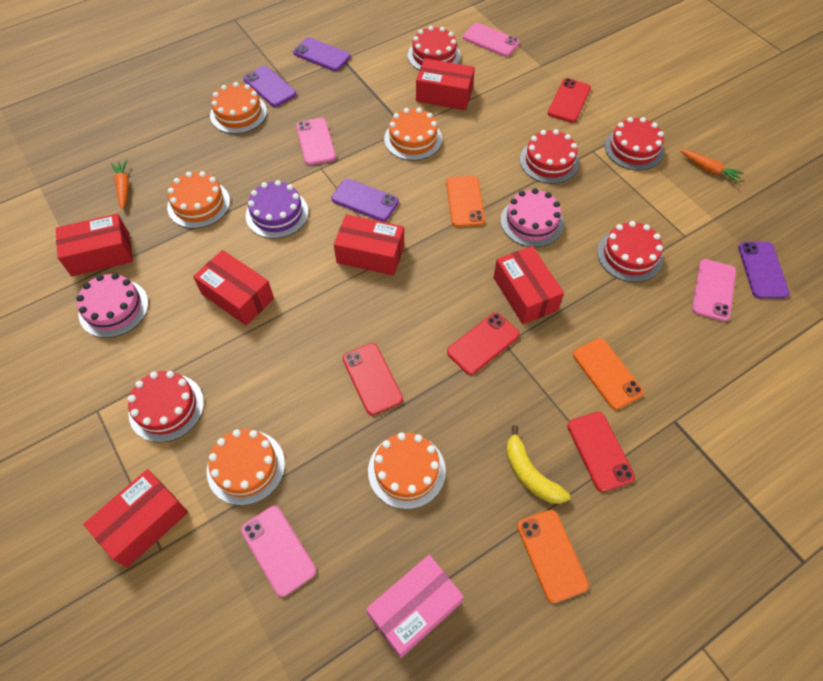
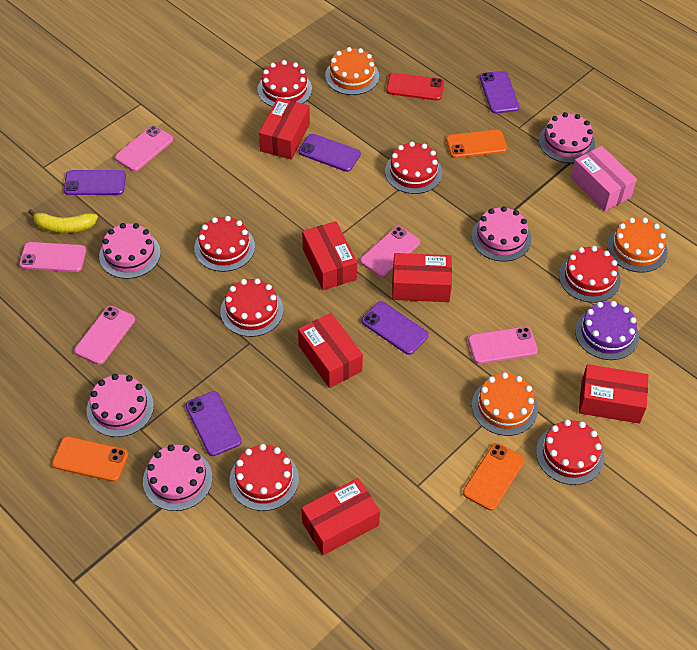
orange cake: [167,171,230,229] [207,429,285,506] [210,82,267,134] [368,432,446,509] [384,108,442,161] = 5 -> [325,47,379,95] [472,372,538,436] [607,218,668,273] = 3
orange carrot: [111,160,129,210] [681,150,744,184] = 2 -> none = 0
pink cake: [76,273,149,338] [501,188,564,247] = 2 -> [86,374,154,437] [99,223,161,279] [143,444,212,511] [471,206,532,262] [539,112,595,163] = 5
pink phone: [241,506,316,597] [296,118,336,165] [463,23,520,57] [692,259,736,322] = 4 -> [19,242,86,272] [74,306,135,365] [115,126,173,171] [360,226,420,277] [468,326,538,364] = 5
purple phone: [243,66,296,107] [293,37,351,71] [331,179,399,222] [738,242,790,299] = 4 -> [64,170,126,195] [186,391,242,456] [298,134,361,172] [361,301,429,355] [480,71,519,114] = 5
red cake: [128,371,204,443] [408,26,461,70] [520,129,580,184] [597,221,663,282] [604,117,664,171] = 5 -> [194,216,255,272] [220,278,283,337] [230,444,299,511] [257,60,312,107] [385,142,442,194] [536,420,604,485] [559,246,621,303] = 7
red phone: [343,343,403,415] [447,312,520,375] [548,78,591,123] [567,412,635,492] = 4 -> [386,73,444,101] = 1

